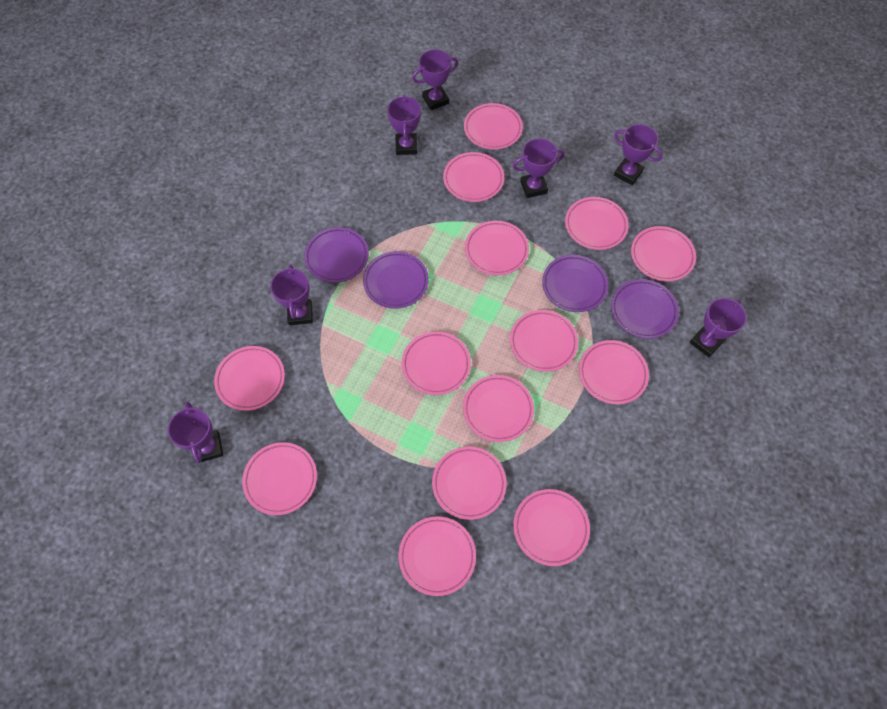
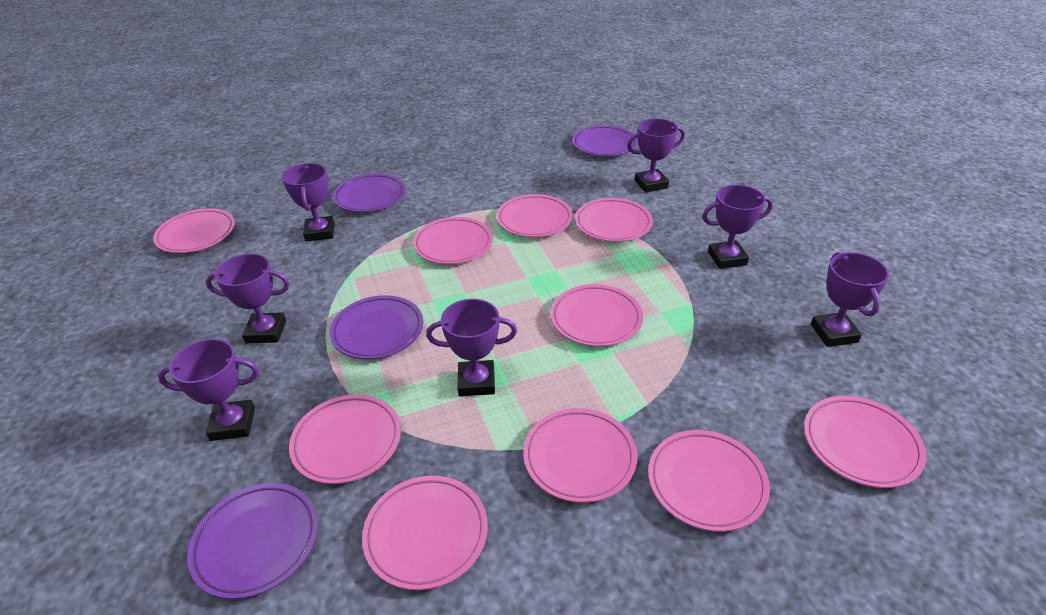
pink plate: [214,346,285,411] [242,442,317,515] [398,517,476,596] [402,332,471,395] [432,446,506,520] [443,152,504,202] [463,375,534,442] [464,103,523,150] [465,221,529,276] [510,310,578,372] [513,489,590,566] [565,197,629,250] [579,340,649,404] [631,226,696,282] = 14 -> [153,208,235,253] [289,394,401,484] [362,475,488,590] [413,217,493,264] [497,194,573,237] [523,408,638,503] [550,284,643,347] [575,198,653,242] [648,430,770,532] [804,396,927,488] = 10

